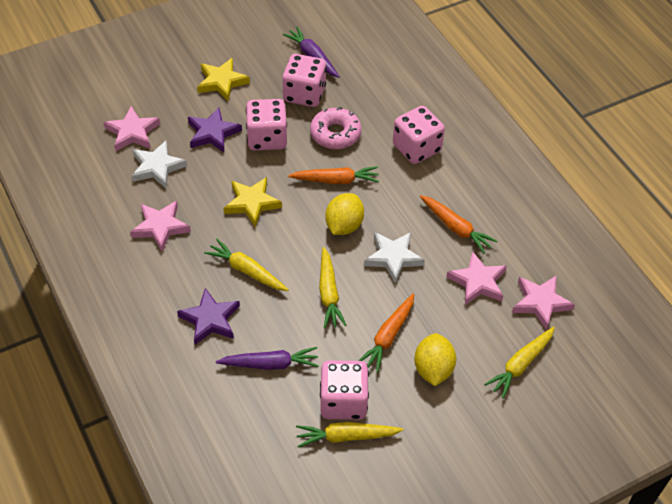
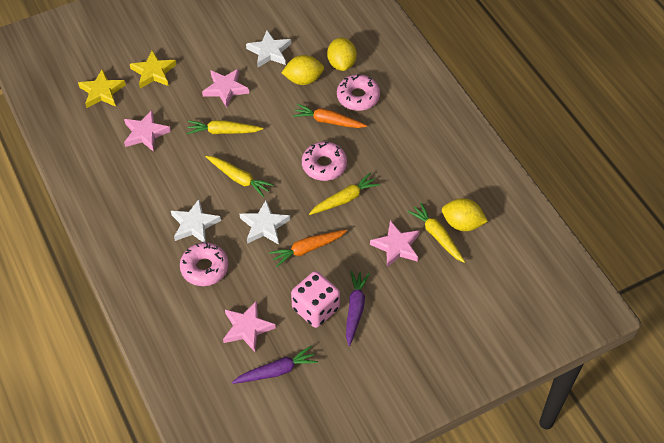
orange carrot: [288,166,379,184] [359,293,414,372] [420,195,497,254] = 3 -> [269,230,347,267] [292,104,367,128] = 2
pink dice: [246,99,287,150] [282,54,327,107] [320,360,369,420] [393,106,445,164] = 4 -> [291,271,340,328] = 1
pink donut: [310,107,362,149] = 1 -> [180,242,229,286] [302,142,347,181] [337,74,380,111] = 3
purple star: [177,288,240,345] [188,107,242,152] = 2 -> none = 0
white star: [132,141,187,188] [364,232,425,283] = 2 -> [171,199,221,243] [240,200,290,245] [246,30,291,67] = 3
yellow lemon: [325,193,364,235] [414,333,456,386] = 2 -> [281,55,324,85] [327,38,357,71] [442,198,488,231] = 3

